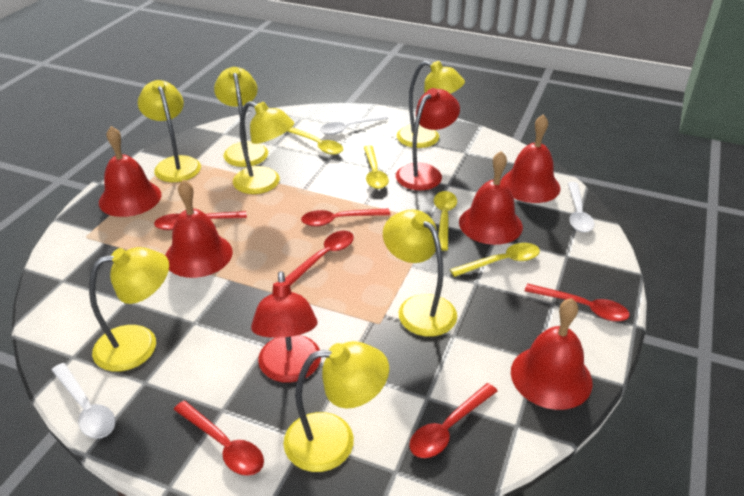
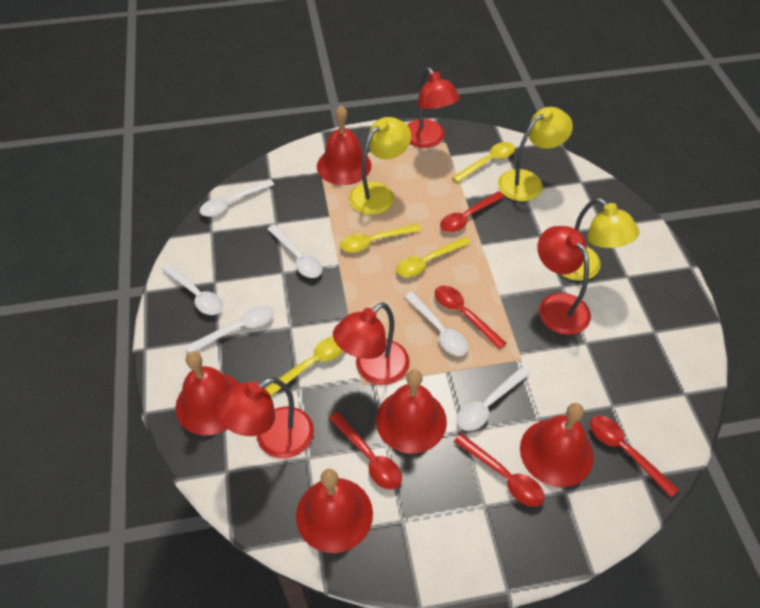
red lamp: [251,271,321,383] [396,88,460,190] = 2 -> [216,377,314,459] [333,302,410,385] [407,67,460,148] [537,226,591,335] = 4
red spoon: [154,211,247,230] [173,401,264,476] [285,231,354,286] [301,209,390,227] [409,383,497,458] [525,284,630,322] = 6 -> [328,412,402,490] [435,286,506,349] [440,191,505,232] [454,433,544,507] [590,416,679,497] = 5
white spoon: [52,363,116,438] [320,114,389,135] [568,182,594,233] = 3 -> [162,263,223,315] [186,305,274,353] [200,179,274,217] [267,224,322,278] [404,292,468,356] [456,367,530,431] = 6
yellow lamp: [89,247,169,372] [138,80,201,182] [214,67,268,167] [233,101,294,194] [283,341,389,472] [383,209,457,337] [397,61,465,148] = 7 -> [349,117,411,215] [498,107,573,201] [561,198,639,281] = 3

